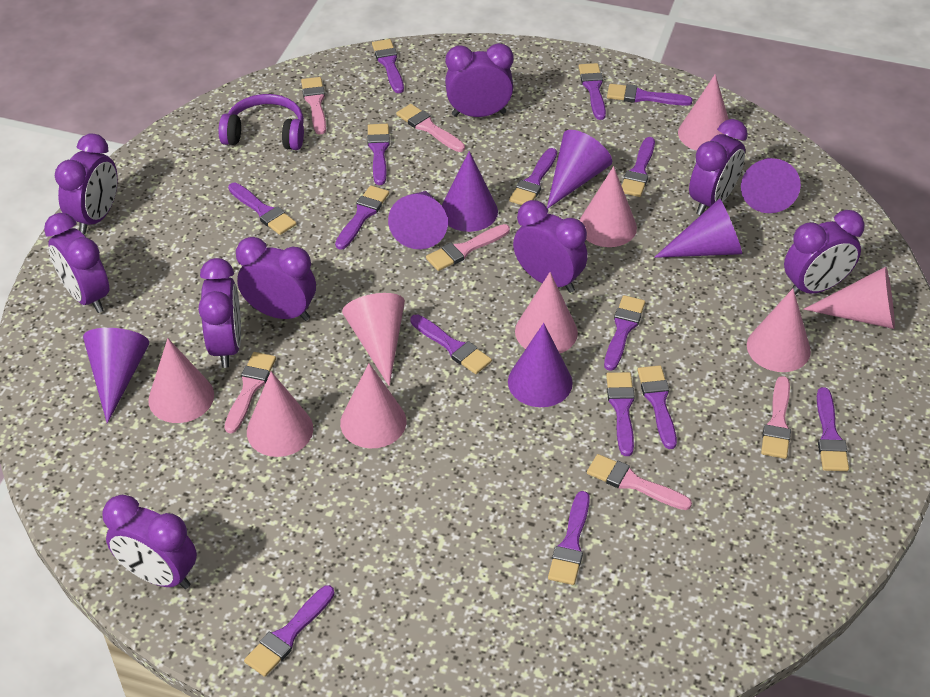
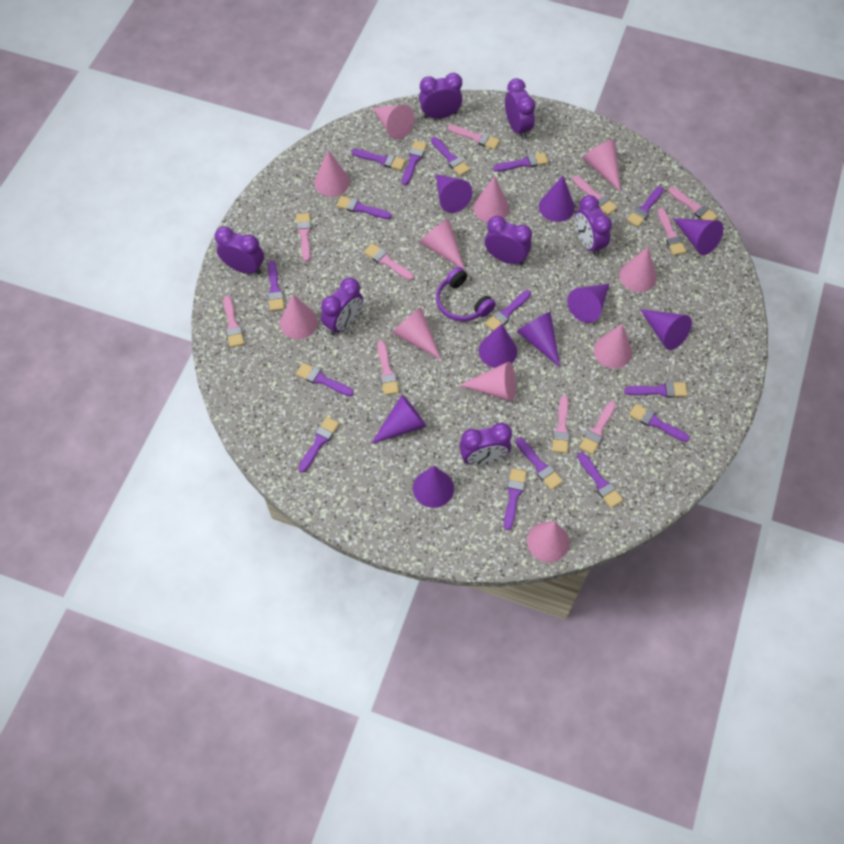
pink brush: [225,352,276,433] [301,77,326,135] [396,104,465,152] [426,224,510,271] [587,454,692,510] [761,376,791,459] = 6 -> [223,296,244,347] [296,213,311,262] [364,243,414,280] [377,341,399,395] [448,125,500,150] [552,395,570,453] [573,176,618,215] [579,401,616,455] [658,208,686,256] [668,187,718,220] = 10
pink cone: [148,338,214,423] [247,371,313,457] [340,363,406,448] [342,293,405,386] [515,272,578,353] [580,166,637,247] [678,74,730,151] [747,289,811,372] [804,267,895,329] = 9 -> [280,294,318,339] [314,150,350,197] [373,105,414,140] [392,307,442,360] [420,219,465,271] [459,362,516,401] [473,176,509,222] [527,521,569,562] [583,140,621,192] [594,324,632,368] [619,247,657,292] = 11
purple clock: [44,213,110,313] [55,133,118,235] [102,495,197,589] [198,258,241,368] [236,237,316,321] [445,43,514,117] [513,200,588,293] [689,119,748,215] [784,210,865,295] = 9 -> [215,226,264,274] [321,278,363,336] [419,73,462,119] [459,423,512,465] [485,216,532,265] [505,78,535,140] [575,195,612,256] = 7
purple cone: [83,328,149,423] [388,191,448,249] [442,151,498,232] [508,323,573,407] [547,130,612,208] [654,198,742,258] [741,158,801,213] = 7 -> [371,395,427,444] [413,466,454,508] [436,174,473,213] [479,324,517,368] [517,312,560,367] [539,175,575,222] [567,284,609,323] [640,309,692,350] [673,218,723,255] = 9

